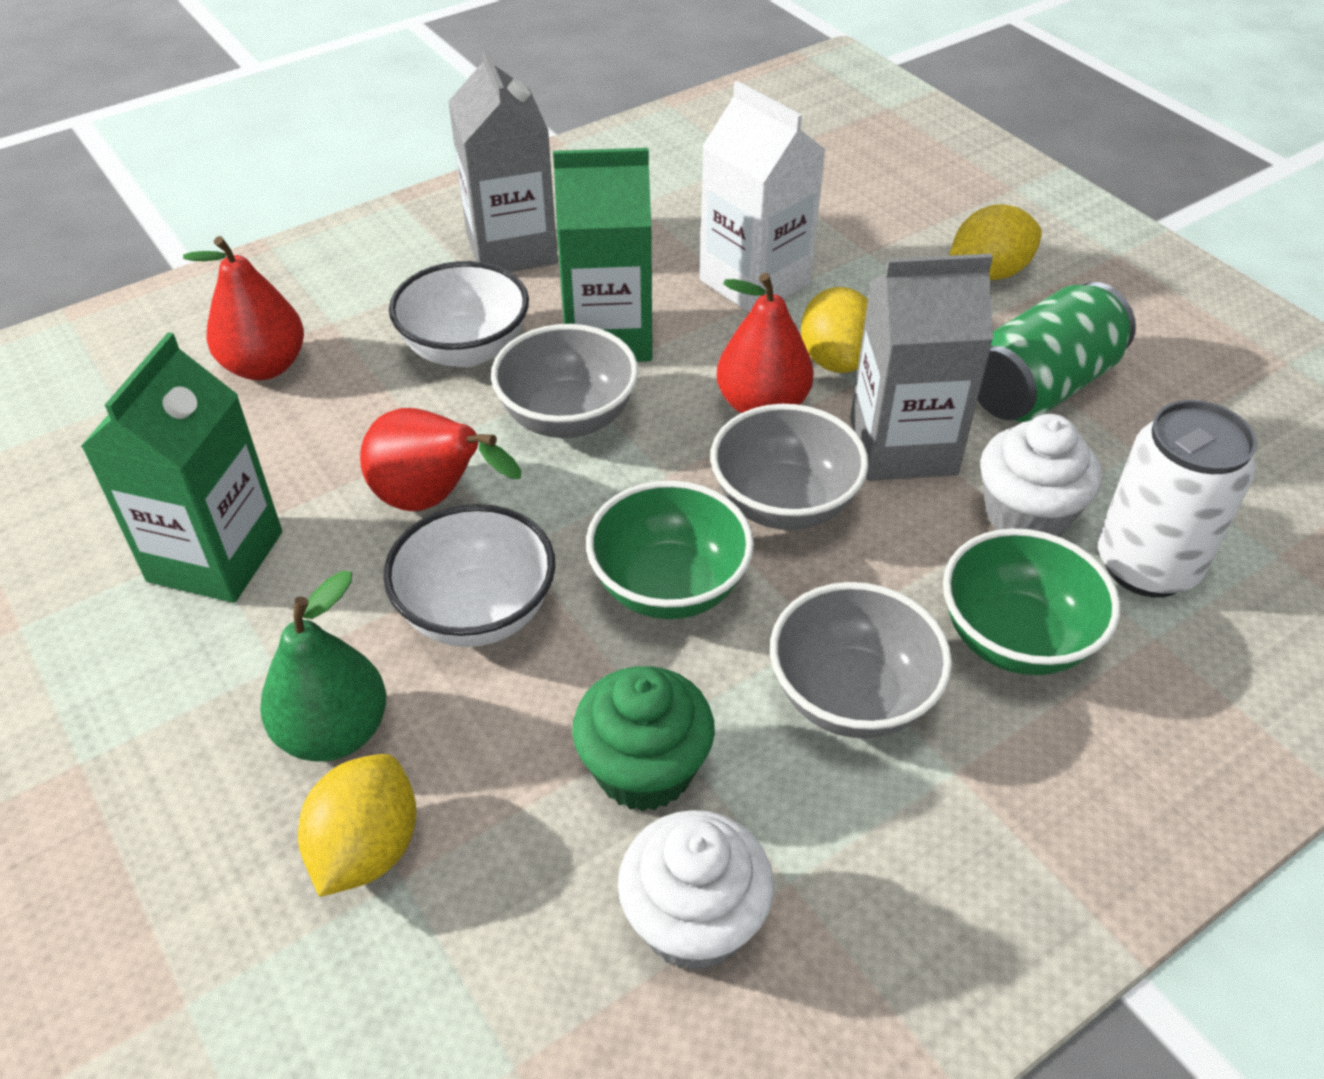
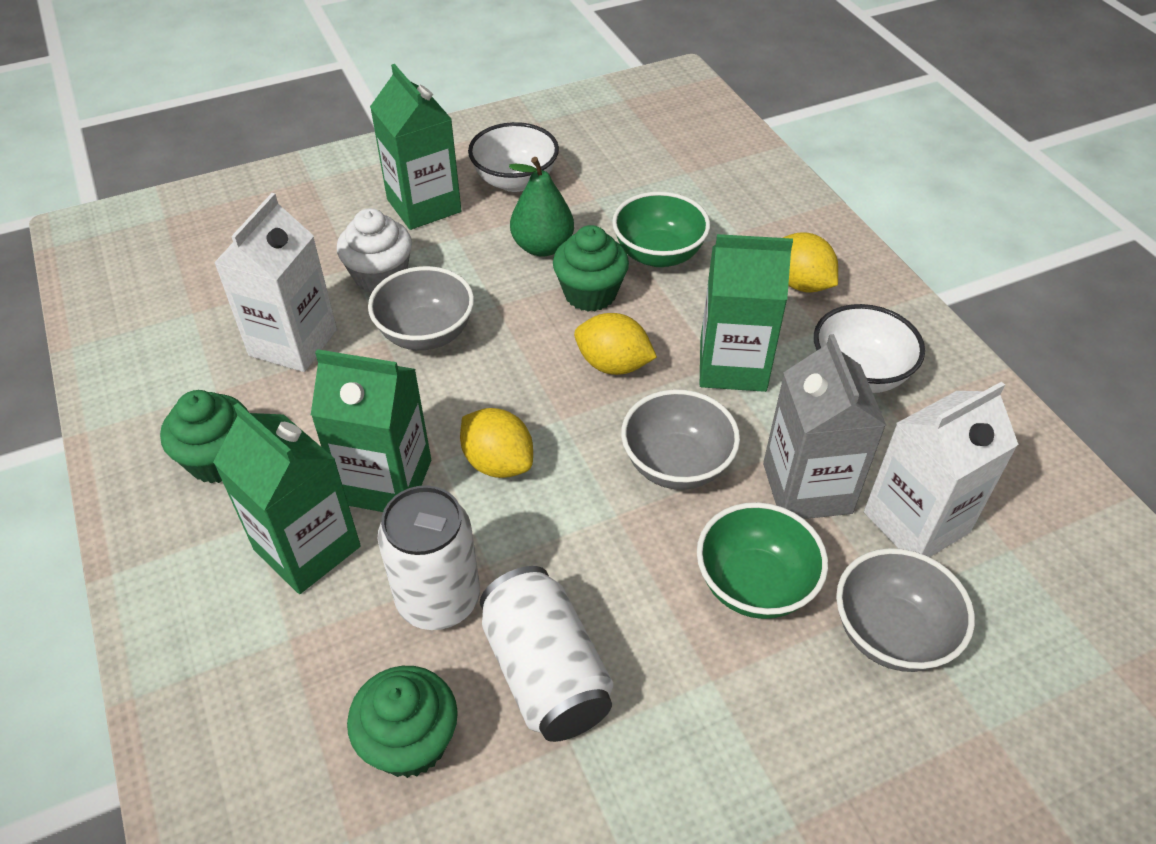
green can: [977,282,1136,422] = 1 -> none = 0
green carton: [80,332,282,603] [553,148,652,362] = 2 -> [213,403,361,594] [311,349,431,512] [370,64,462,230] [700,234,793,392] = 4
green cupcake: [572,666,715,811] = 1 -> [160,390,248,483] [347,666,458,778] [553,225,629,312] = 3
grey carton: [448,47,558,272] [850,253,993,481] = 2 -> [763,334,886,519] = 1
red pear: [183,236,304,380] [360,408,521,511] [717,273,814,413] = 3 -> none = 0
white can: [1098,400,1257,597] = 1 -> [378,485,480,630] [480,566,613,742] = 2
white carton: [700,81,826,313] = 1 -> [214,193,337,372] [864,382,1019,557] = 2
white cupcake: [618,810,774,971] [980,414,1102,537] = 2 -> [337,208,412,293] = 1

